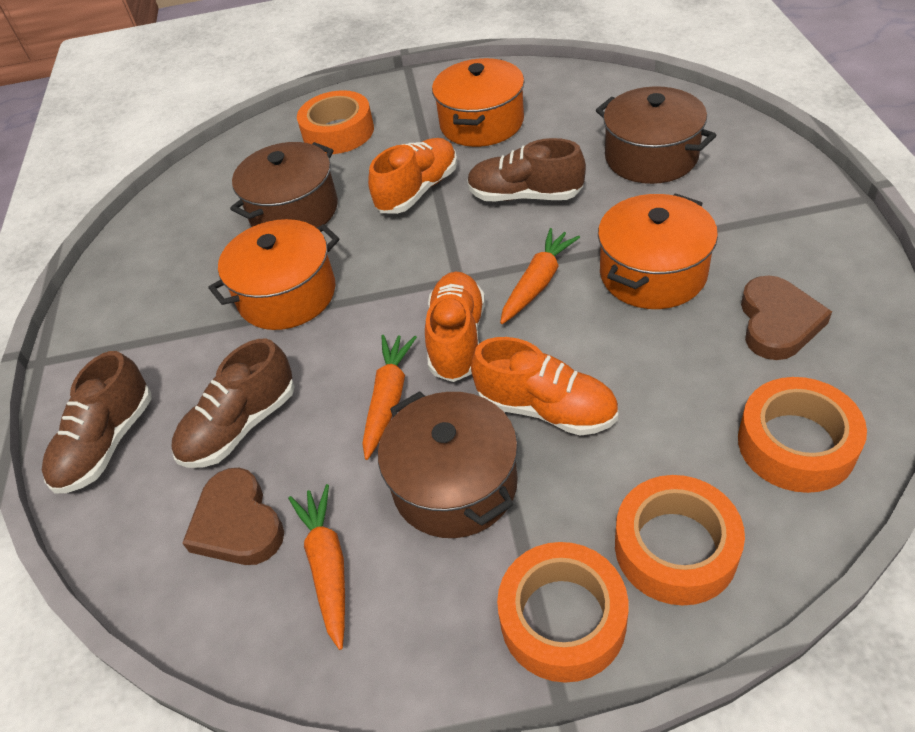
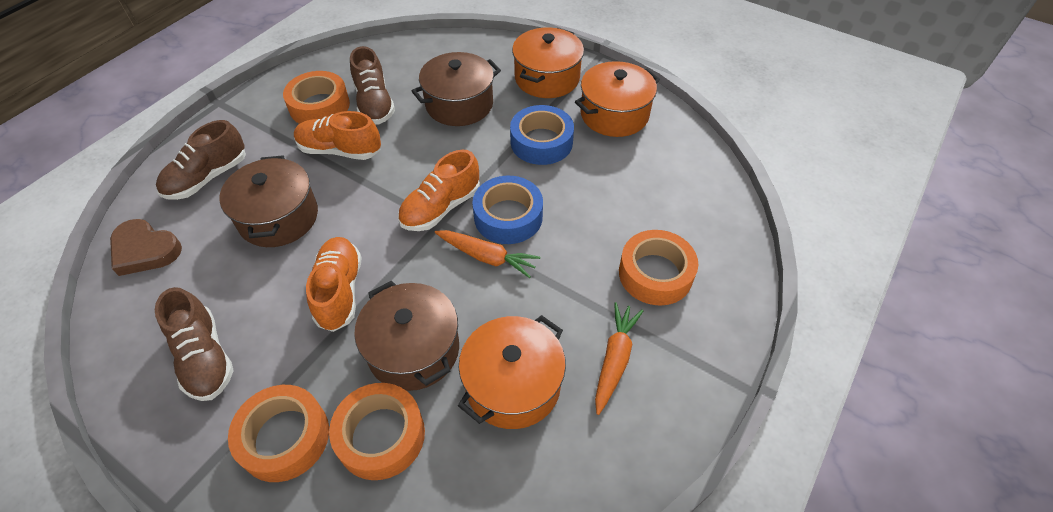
blue tape: none = 0 -> [472,176,543,244] [510,105,574,165] = 2
brown heart: [182,468,284,565] [741,276,832,360] = 2 -> [110,219,182,276] = 1
orange carrot: [288,484,345,650] [362,335,417,460] [500,228,580,324] = 3 -> [435,230,540,278] [595,302,643,415] = 2

